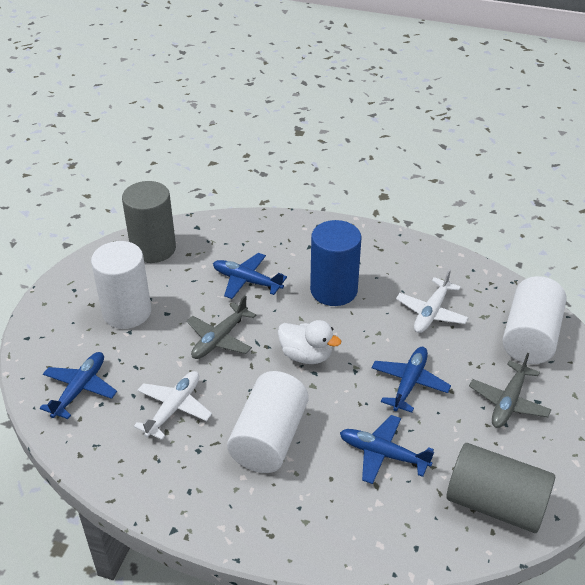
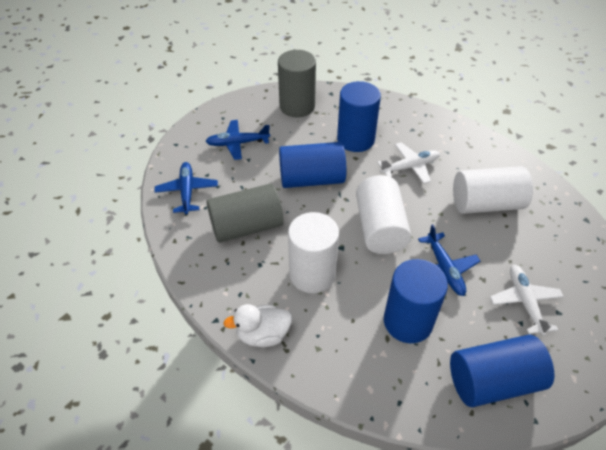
blue cylinder: [310,220,362,306] = 1 -> [279,142,346,188] [337,81,381,152] [384,259,448,343] [450,335,554,407] = 4
blue plane: [40,352,117,419] [213,253,287,299] [340,415,434,484] [371,347,451,413] = 4 -> [154,162,218,215] [205,120,270,160] [418,224,480,296] = 3
grey plane: [186,295,256,359] [469,353,552,428] = 2 -> none = 0

